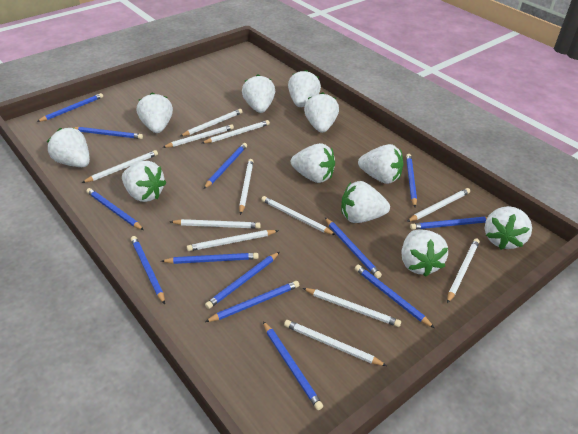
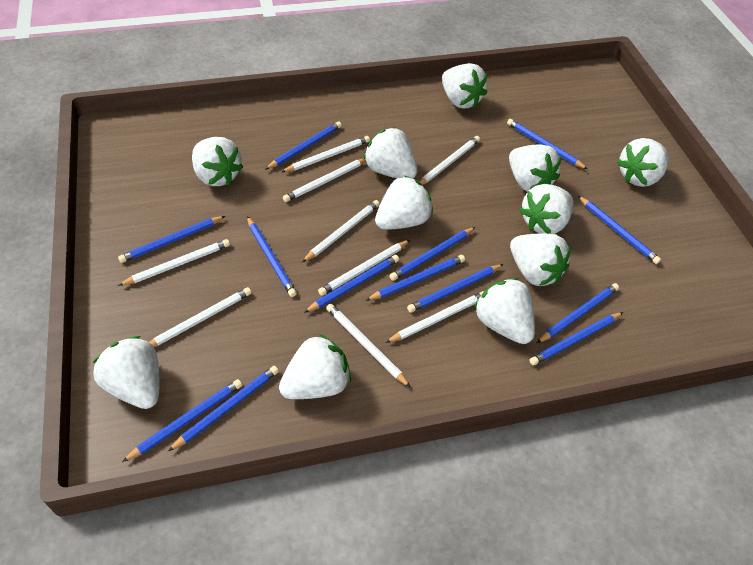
white pencil: [82,150,158,183] [162,124,234,148] [170,219,261,228] [180,109,243,136] [187,230,278,251] [202,120,270,143] [239,159,254,215] [261,196,336,235] [284,320,387,366] [303,288,401,327] [407,188,470,222] [447,239,480,303] = 12 -> [118,239,230,286] [149,287,251,347] [281,136,370,172] [283,158,366,202] [302,200,380,262] [318,240,410,296] [326,304,411,388] [385,291,484,343] [419,136,480,185] = 9

